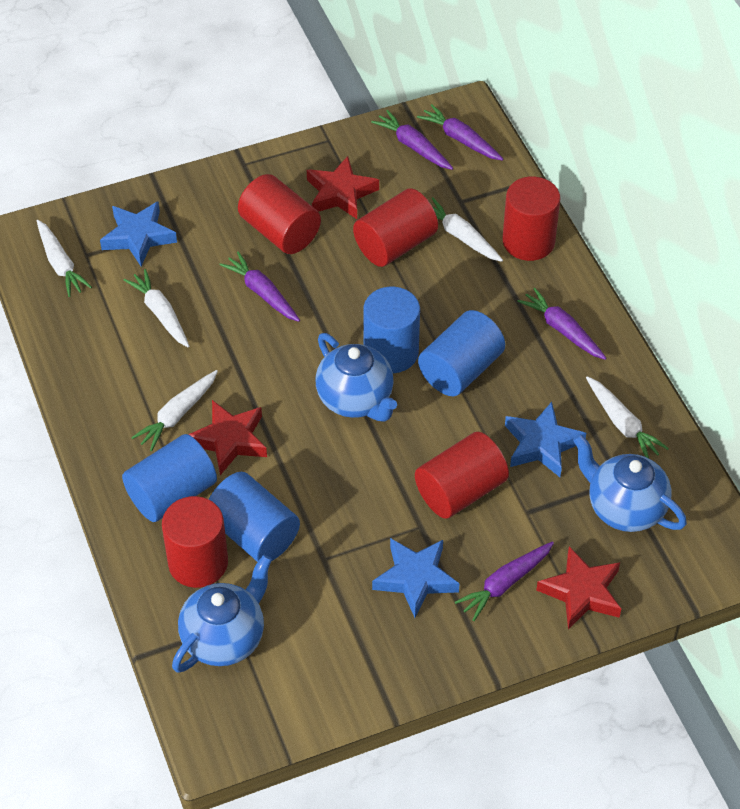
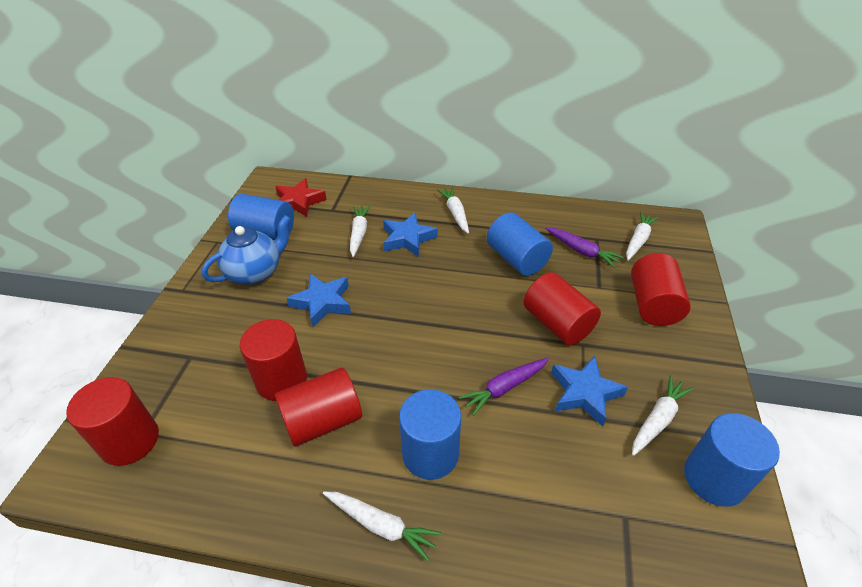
blue teapot: [172,555,272,673] [315,333,397,422] [573,434,687,532] = 3 -> [201,215,291,285] = 1
purple carrot: [219,251,300,322] [371,110,453,170] [417,104,504,161] [455,541,554,621] [517,288,607,360] = 5 -> [459,358,549,416] [545,227,623,268] = 2
red star: [188,400,267,475] [307,156,379,219] [536,546,621,629] = 3 -> [275,178,327,217] = 1

